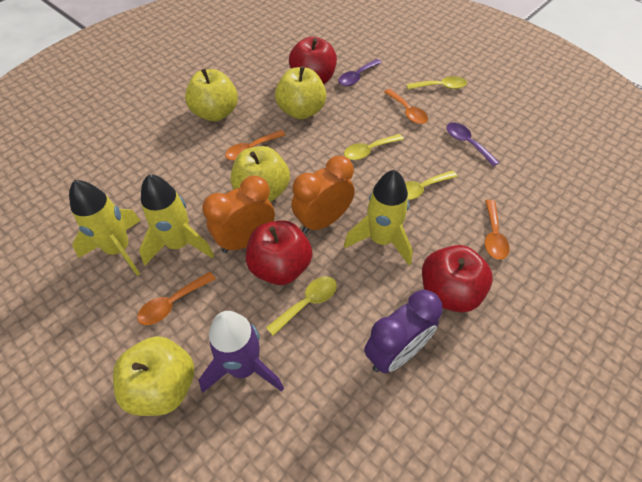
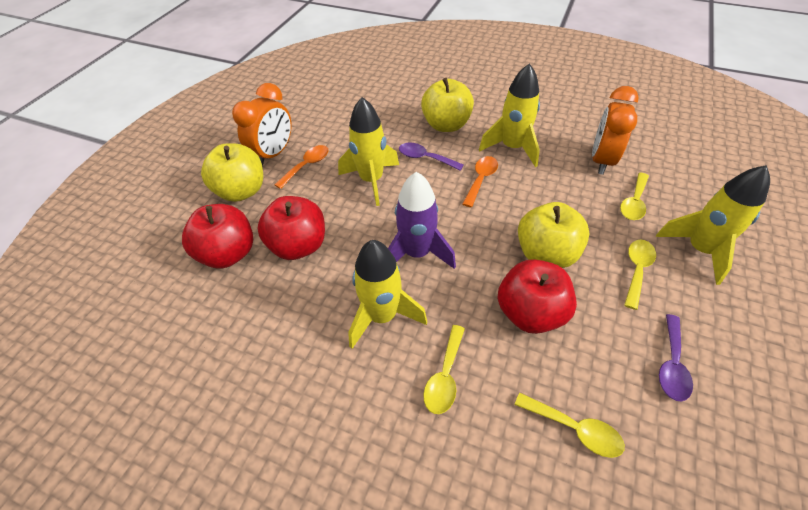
orange spoon: [137,272,216,325] [225,130,285,161] [384,89,428,124] [485,200,509,260] = 4 -> [275,145,329,189] [463,156,498,207] = 2
purple clock: [364,290,442,373] = 1 -> none = 0
yellow apple: [113,336,194,416] [185,69,238,121] [231,146,290,202] [275,66,326,119] = 4 -> [201,143,263,202] [421,78,474,132] [518,202,590,268] = 3
yellow rocket: [69,180,141,276] [139,174,214,265] [344,170,413,265] = 3 -> [338,97,399,206] [348,240,427,349] [479,63,540,167] [656,165,770,285] = 4

